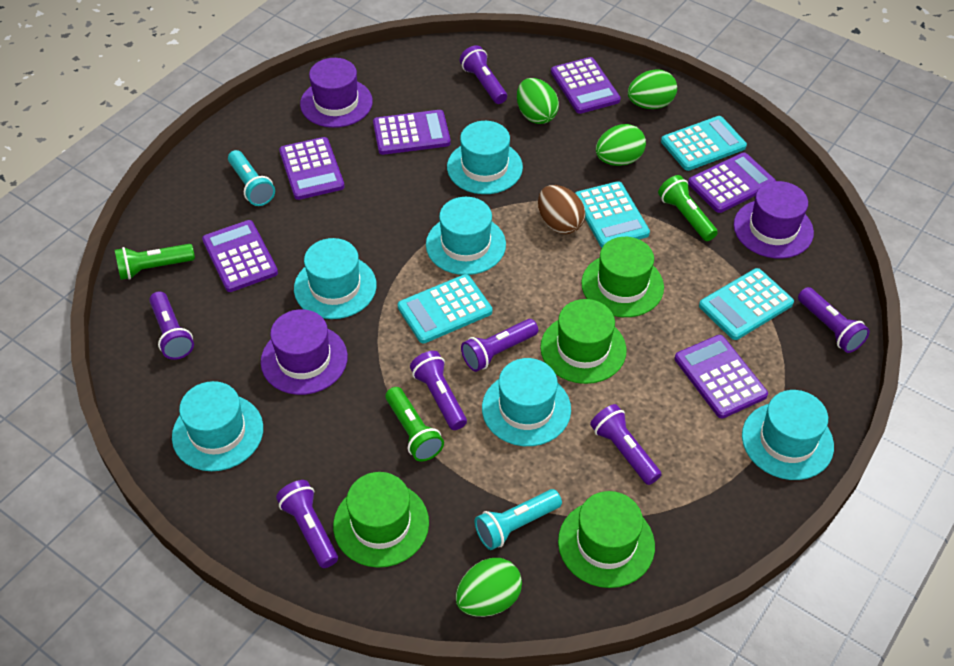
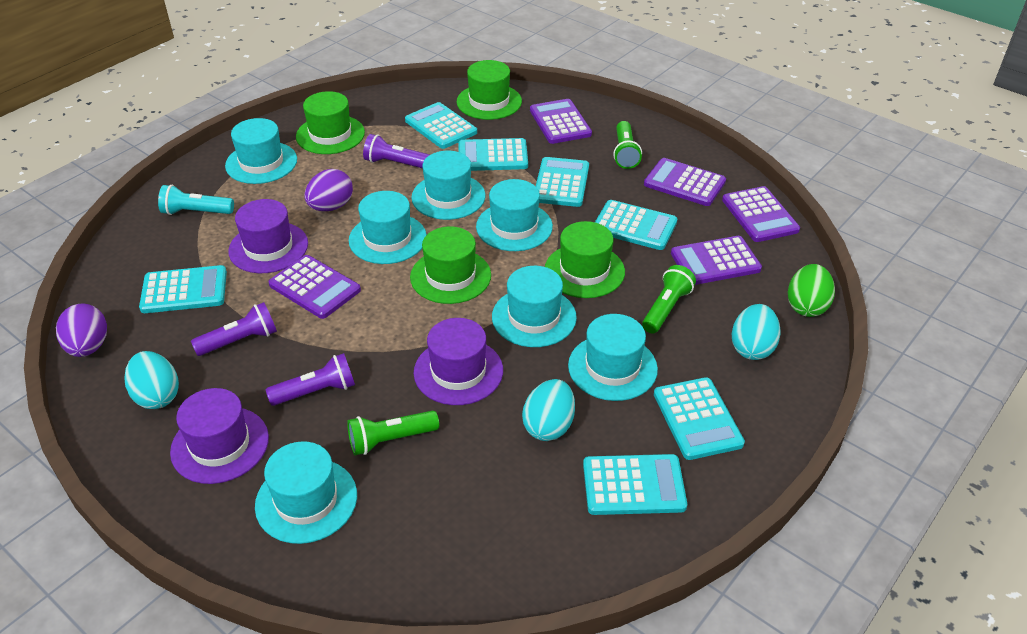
brown egg: [538,185,586,234] = 1 -> none = 0
green egg: [456,558,522,617] [517,78,559,124] [596,124,646,166] [628,69,677,109] = 4 -> [788,264,835,317] = 1
purple calculator: [202,220,278,292] [279,137,345,200] [373,110,451,155] [551,57,621,114] [675,335,768,419] [688,153,776,213] = 6 -> [268,255,361,319] [530,99,592,144] [644,158,726,206] [671,236,762,285] [722,186,800,242] = 5
purple egg: none = 0 -> [56,303,107,357] [305,169,353,211] = 2
purple flashlight: [149,291,194,360] [276,480,338,568] [410,351,467,430] [460,45,507,104] [461,319,538,372] [590,404,662,485] [798,287,870,353] = 7 -> [191,302,277,356] [266,353,355,406] [363,134,429,168] = 3
turquoise calculator: [398,274,492,343] [575,181,650,247] [661,116,747,171] [699,268,794,340] = 4 -> [139,265,227,313] [405,102,477,149] [458,138,528,171] [536,157,589,207] [583,454,687,515] [595,200,677,250] [654,377,745,460] = 7
turquoise egg: none = 0 -> [124,351,179,409] [522,379,575,441] [732,304,781,360] = 3
turquoise flashlight: [228,150,275,206] [475,489,562,550] = 2 -> [158,185,234,215] = 1
turquoise hat: [172,381,263,471] [294,238,377,319] [426,197,506,275] [447,121,523,194] [482,358,571,446] [742,390,834,480] = 6 -> [225,118,297,184] [255,441,357,544] [349,191,427,264] [411,151,486,220] [476,179,553,251] [492,266,577,347] [568,314,658,401] = 7

